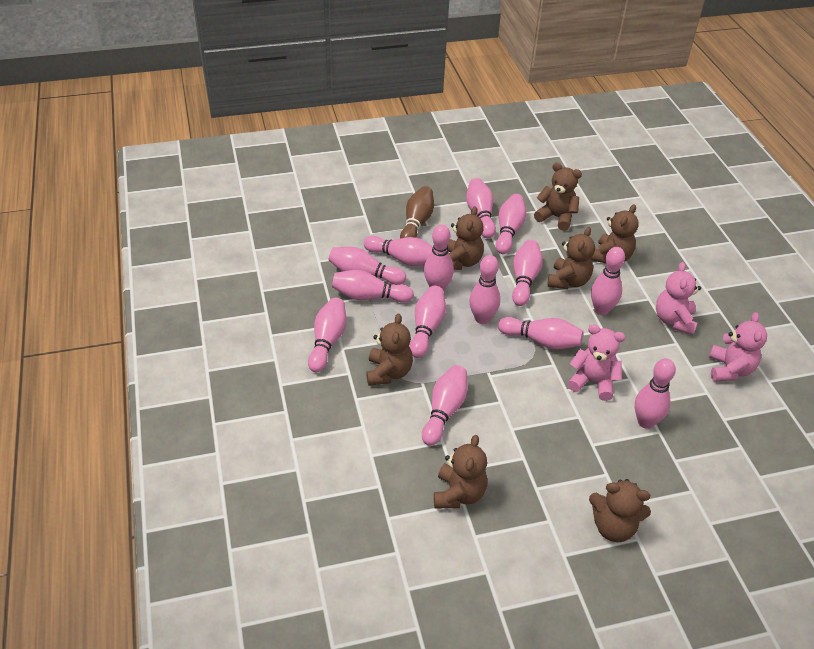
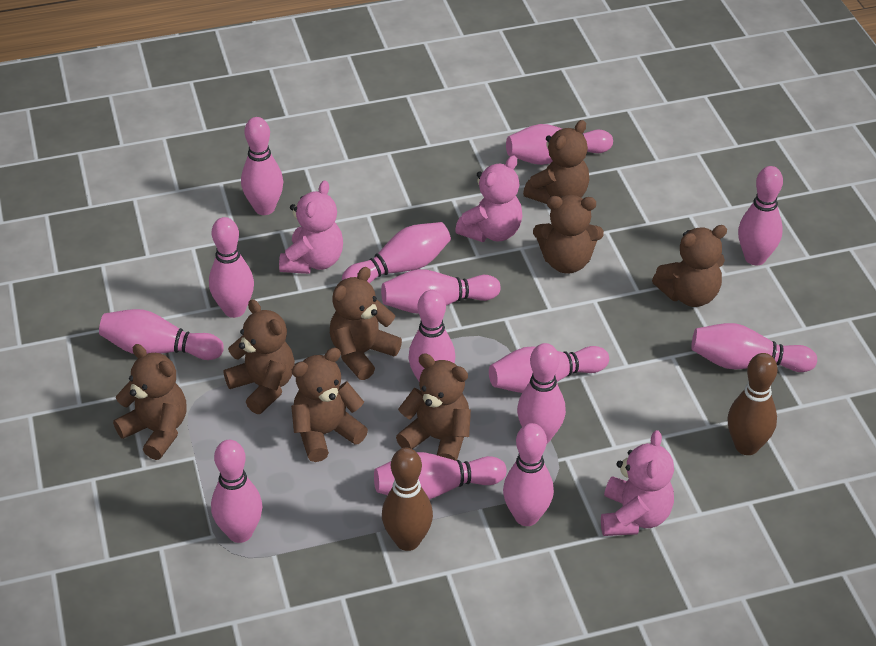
brown bowling pin: [400,186,434,239] = 1 -> [382,448,433,551] [728,353,778,455] = 2
brown teddy bear: [366,314,413,386] [434,435,487,508] [448,206,484,270] [534,163,582,231] [547,227,595,289] [589,479,651,542] [591,205,639,263] = 7 -> [113,344,187,460] [224,299,295,414] [291,348,368,462] [330,267,402,380] [396,353,471,461] [523,120,589,204] [533,195,604,274] [652,225,727,307] = 8

